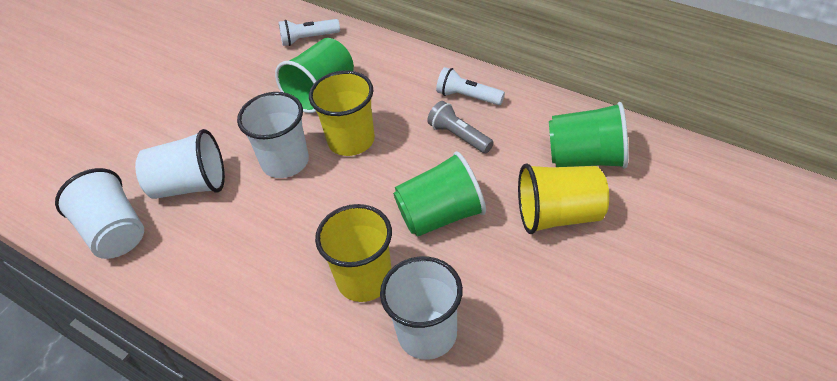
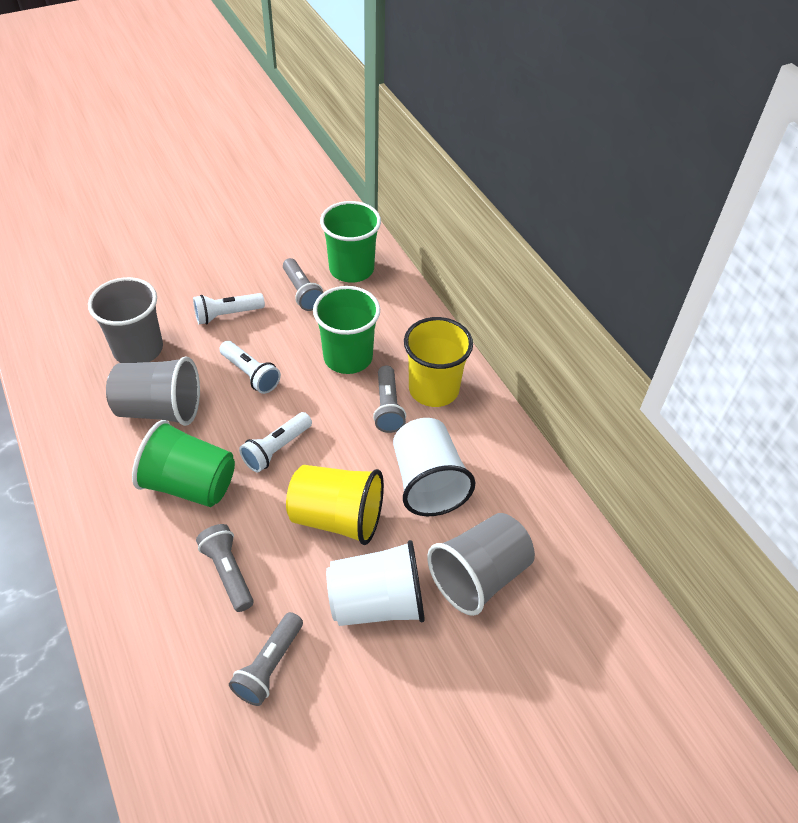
grey cup: none = 0 -> [88,277,163,363] [106,356,200,426] [427,513,535,616] = 3
grey flashlight: [427,101,494,153] = 1 -> [196,524,254,612] [229,612,303,706] [283,258,324,311] [373,365,406,433] = 4
white cup: [55,168,144,259] [135,129,225,199] [237,92,309,178] [380,256,463,360] = 4 -> [326,540,425,626] [393,418,475,516] = 2
white flashlight: [279,19,340,46] [436,67,505,105] = 2 -> [193,293,265,324] [219,341,281,394] [239,412,312,473] = 3
yellow cup: [309,71,375,156] [315,204,392,302] [518,163,609,234] = 3 -> [286,465,384,545] [404,317,473,407] = 2

